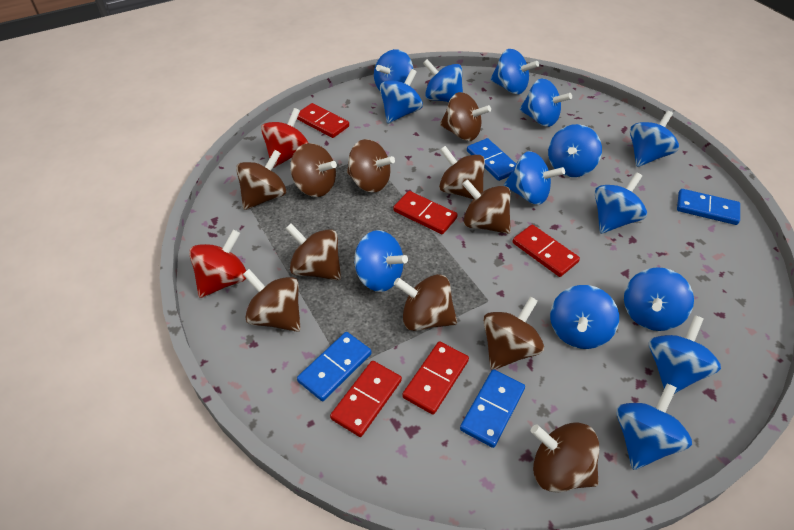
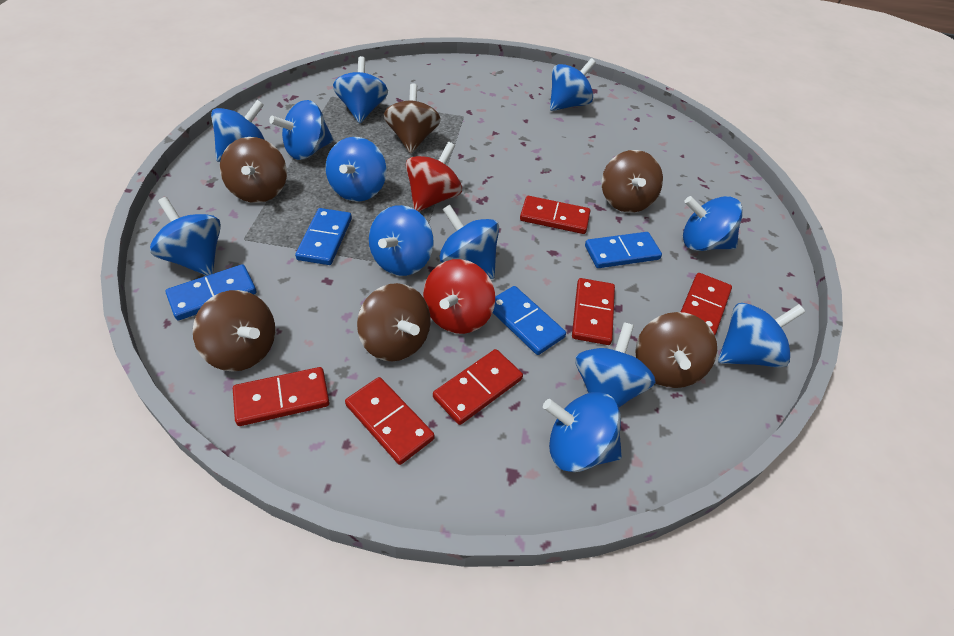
blue spinning top: [354,230,408,292] [374,49,413,91] [380,69,423,124] [423,59,463,102] [490,49,539,94] [504,151,565,205] [520,78,572,127] [548,124,602,177] [550,285,619,349] [595,172,647,234] [616,383,692,470] [624,267,694,331] [630,111,679,167] [649,315,721,394] = 14 -> [150,197,221,276] [211,100,265,162] [269,100,333,160] [326,137,386,202] [333,56,388,123] [369,205,434,276] [440,205,499,279] [543,392,622,472] [550,58,596,111] [575,323,656,407] [683,196,743,251] [718,303,805,368] = 12
brown spinning top: [236,150,286,210] [243,269,301,332] [285,223,341,280] [290,143,337,197] [347,139,395,193] [394,274,457,331] [439,146,485,199] [440,92,491,141] [462,179,511,234] [483,297,544,370] [531,422,599,493] = 11 -> [193,290,275,372] [220,137,287,203] [357,283,431,361] [384,83,441,154] [602,150,663,213] [635,312,717,388] = 6
red domino: [297,103,349,138] [330,361,402,437] [393,191,458,234] [402,341,469,415] [512,225,580,277] = 5 -> [233,367,330,426] [345,377,435,465] [433,349,523,425] [520,196,590,234] [572,278,615,345] [681,273,732,335] = 6

